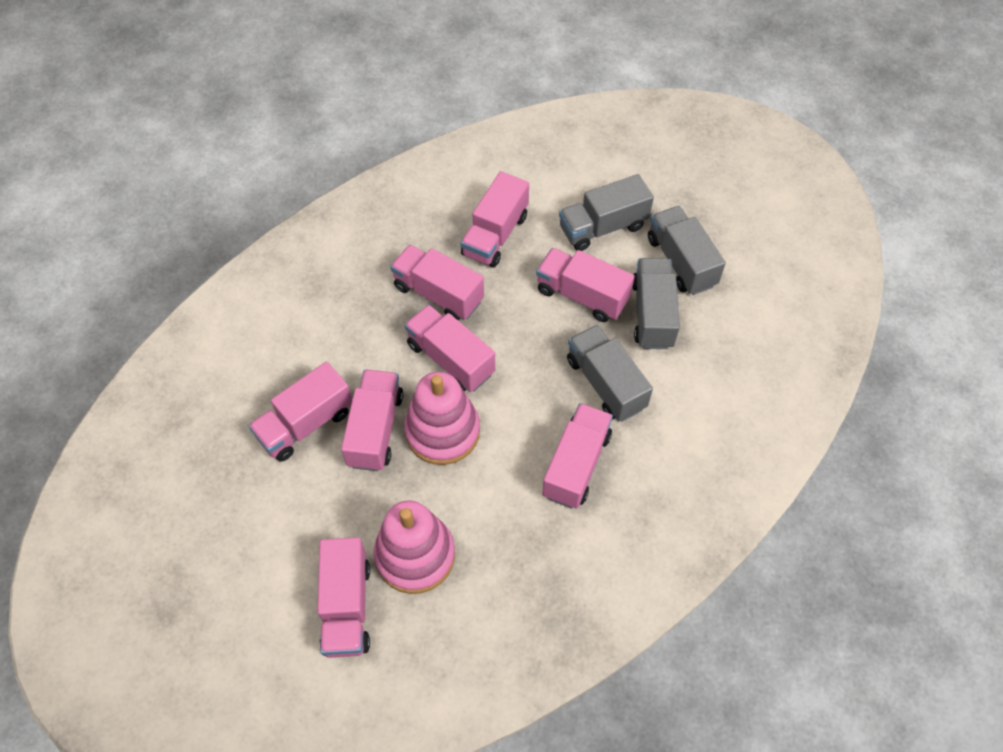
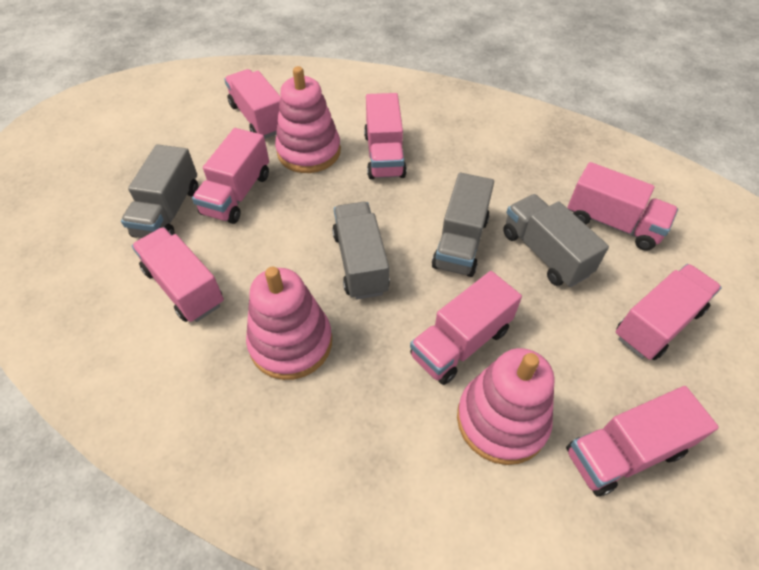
pink stacking toy: [374,500,455,594] [404,372,480,465] = 2 -> [246,267,332,380] [275,66,341,173] [457,348,555,465] = 3

